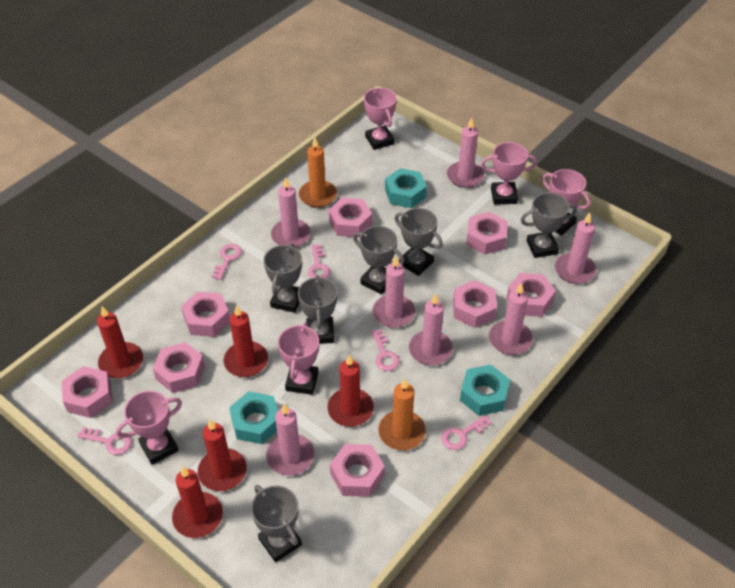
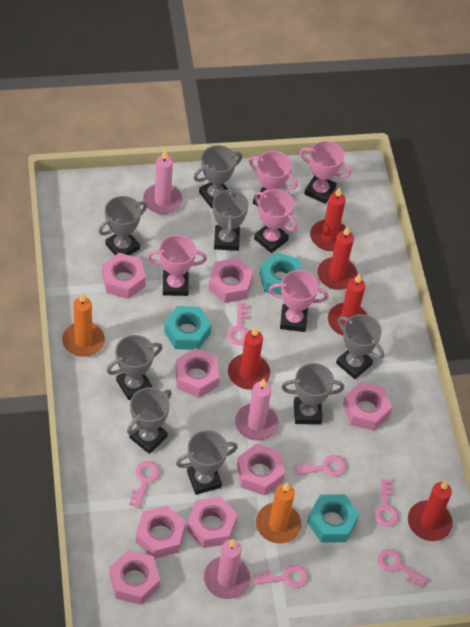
grey trophy: [251,485,302,562] [264,244,302,313] [298,275,338,344] [353,226,404,294] [395,208,443,276] [521,192,577,258] = 6 -> [98,196,147,255] [106,335,163,400] [127,388,172,454] [176,430,238,495] [193,145,242,208] [213,187,249,251] [282,363,344,424] [336,314,384,379] = 8
pink candle: [266,404,314,476] [271,177,311,248] [373,256,415,328] [409,293,453,366] [447,118,484,188] [489,283,533,355] [555,213,596,284] = 7 -> [143,150,182,214] [204,539,250,599] [235,378,278,441] = 3
pink key: [77,427,132,455] [212,244,242,280] [308,244,330,278] [371,329,400,371] [441,415,492,450] = 5 -> [129,461,160,508] [227,303,248,345] [253,565,308,588] [295,455,346,476] [375,478,399,527] [377,549,428,588] = 6

